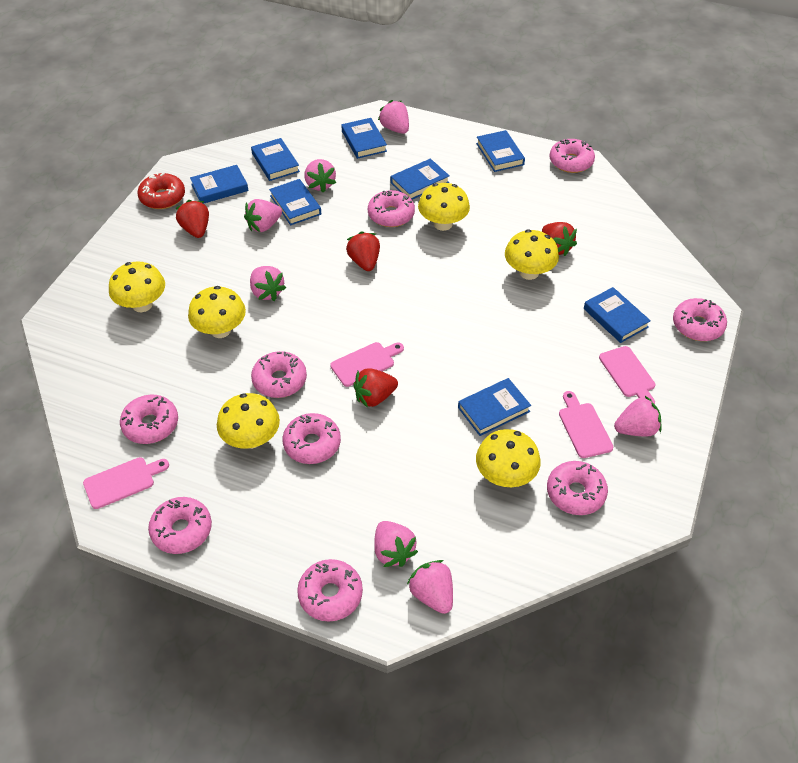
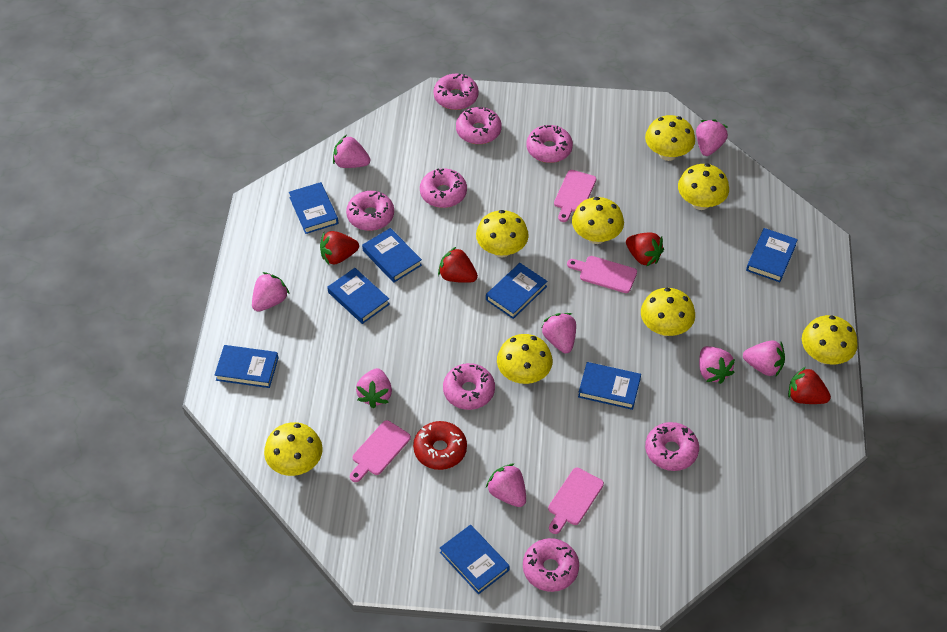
pink donut: [120,395,178,444] [148,497,212,554] [251,351,307,398] [283,413,341,464] [297,559,363,622] [368,190,415,227] [547,461,608,515] [550,139,595,173] [673,298,727,341] = 9 -> [346,191,394,231] [420,168,467,208] [434,74,479,110] [443,363,495,410] [456,107,502,144] [523,538,579,592] [527,125,573,163] [645,422,699,471] = 8
pink strawberry: [244,199,282,232] [250,266,286,301] [304,159,336,193] [374,521,418,567] [378,100,409,134] [407,560,453,614] [614,396,662,437] = 7 -> [252,272,289,312] [333,135,370,168] [356,368,392,408] [486,463,526,507] [541,313,576,353] [696,119,728,156] [699,346,735,384] [743,340,785,376] = 8
yellow mushroom: [109,261,165,312] [188,286,246,338] [217,393,280,449] [418,183,470,231] [476,429,541,487] [505,230,559,280] = 6 -> [264,422,323,476] [476,210,529,257] [497,334,553,384] [572,197,624,244] [641,288,695,336] [645,115,695,161] [678,163,729,210] [802,315,858,364] = 8

